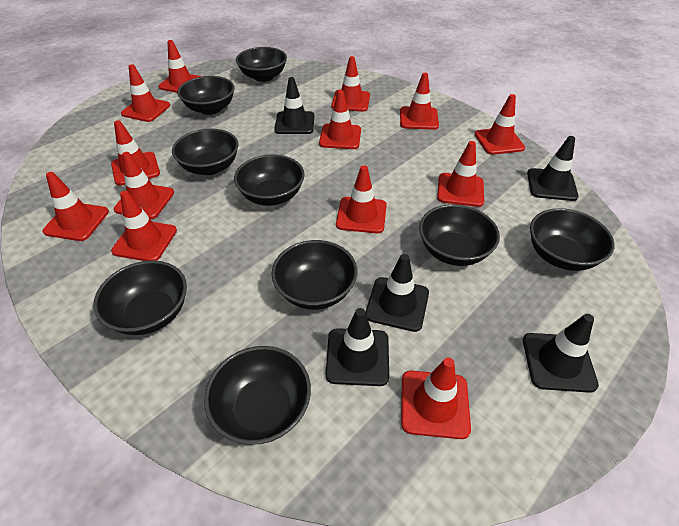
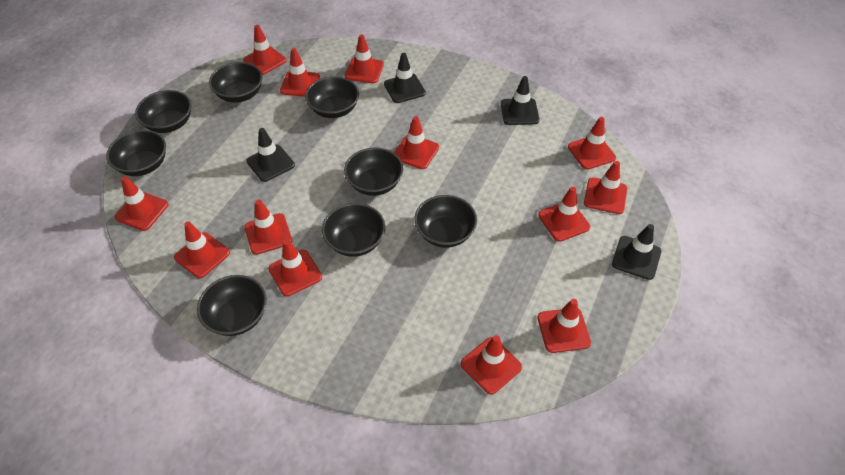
black bowl: [93,260,187,335] [172,128,238,175] [177,76,235,115] [204,346,311,445] [234,154,305,206] [236,47,287,82] [272,240,358,310] [419,204,500,266] [530,208,615,271] = 9 -> [106,130,166,176] [135,90,192,133] [197,275,267,336] [209,62,263,103] [305,76,359,118] [322,203,385,257] [344,147,403,196] [414,195,477,248] = 8
black traffic cone: [275,77,314,134] [326,308,389,386] [366,254,429,332] [523,314,599,393] [527,136,579,201] = 5 -> [246,128,295,182] [384,53,426,103] [501,76,540,125] [612,224,661,280] = 4

